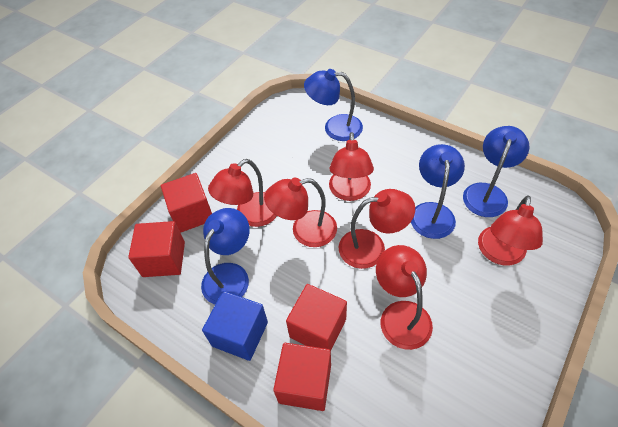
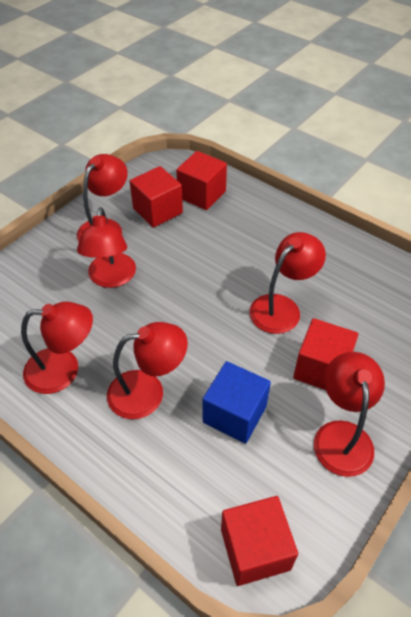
blue lamp: [201,208,250,304] [304,69,363,141] [411,144,465,239] [463,126,529,217] = 4 -> none = 0

